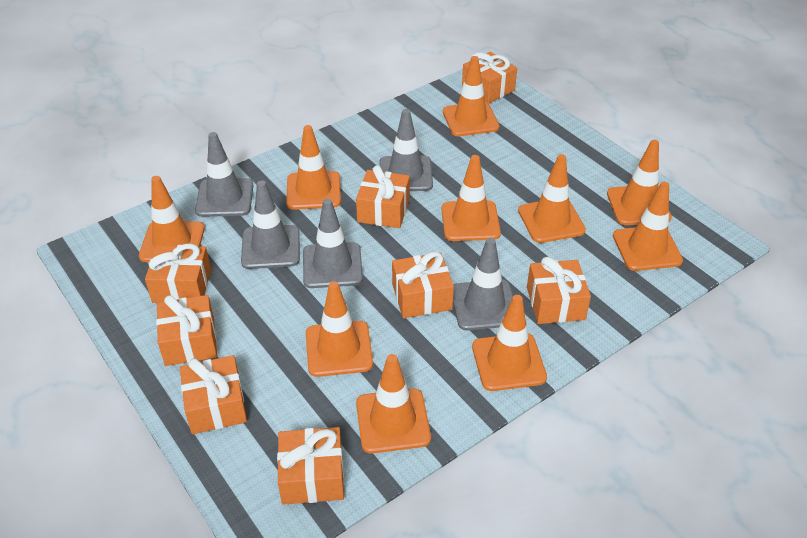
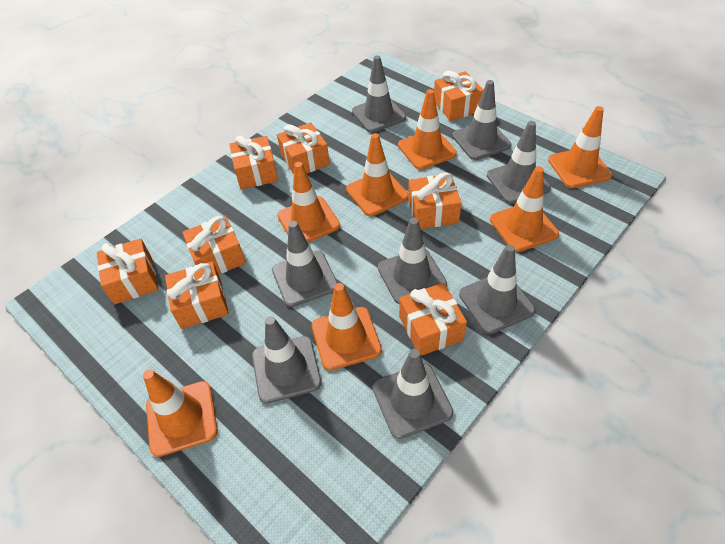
grey traffic cone: [195,132,253,217] [241,180,300,269] [303,199,363,288] [380,109,433,191] [453,238,513,331] = 5 -> [252,316,322,403] [272,221,338,307] [352,55,406,133] [373,349,453,439] [378,218,447,304] [452,80,511,160] [459,244,535,334] [487,121,551,204] = 8
orange traffic cone: [139,176,205,262] [286,125,341,210] [306,281,373,377] [356,354,431,454] [441,155,501,241] [443,56,499,136] [472,295,547,391] [518,154,586,243] [607,140,672,225] [613,182,683,271] = 10 -> [143,369,218,457] [277,162,340,242] [312,283,382,371] [346,133,408,216] [398,89,457,170] [490,166,559,252] [548,106,612,188] = 7

